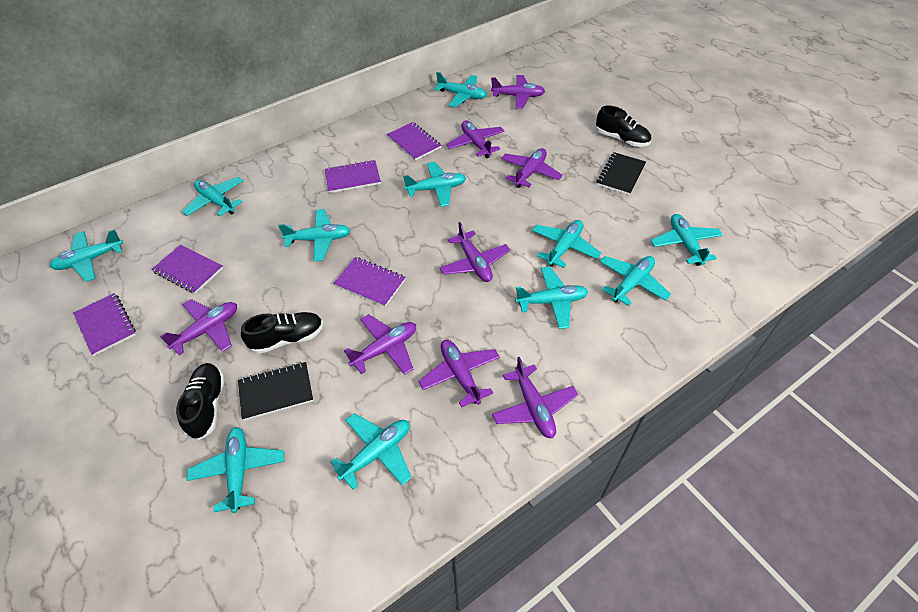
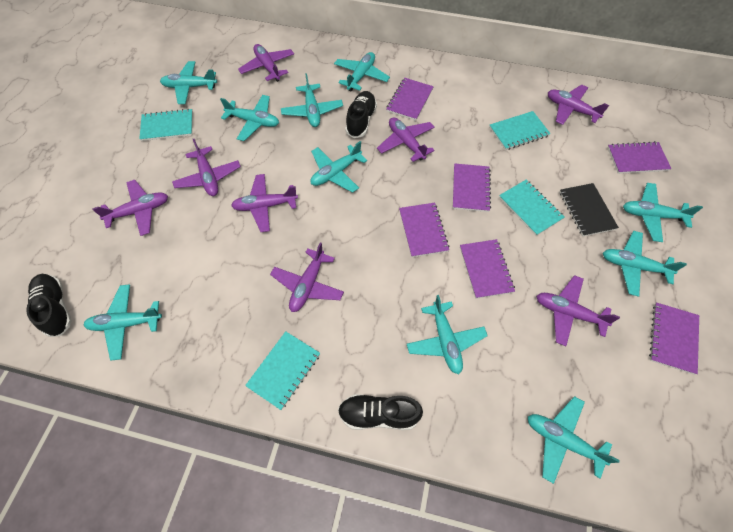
black notebook: [238,362,313,420] [597,152,646,195] = 2 -> [560,183,619,237] = 1
purple notebook: [73,293,136,356] [152,245,223,294] [325,160,381,193] [333,257,406,307] [387,122,441,161] = 5 -> [386,78,434,121] [399,203,450,257] [453,163,491,212] [460,239,515,299] [607,141,671,174] [649,302,699,375] = 6
turquoise notebook: none = 0 -> [139,109,193,141] [245,331,320,410] [489,111,551,150] [499,179,564,236] = 4
turquoise plane: [50,229,123,282] [182,177,243,216] [187,427,284,513] [278,209,351,262] [330,413,412,490] [403,162,466,207] [434,72,486,107] [515,266,588,329] [532,220,601,268] [600,256,671,306] [651,214,723,266] = 11 -> [84,284,162,360] [160,61,217,104] [220,95,279,141] [281,73,343,127] [310,141,367,193] [334,52,390,92] [407,295,488,374] [528,396,620,484] [603,231,687,297] [623,183,703,242] = 10

